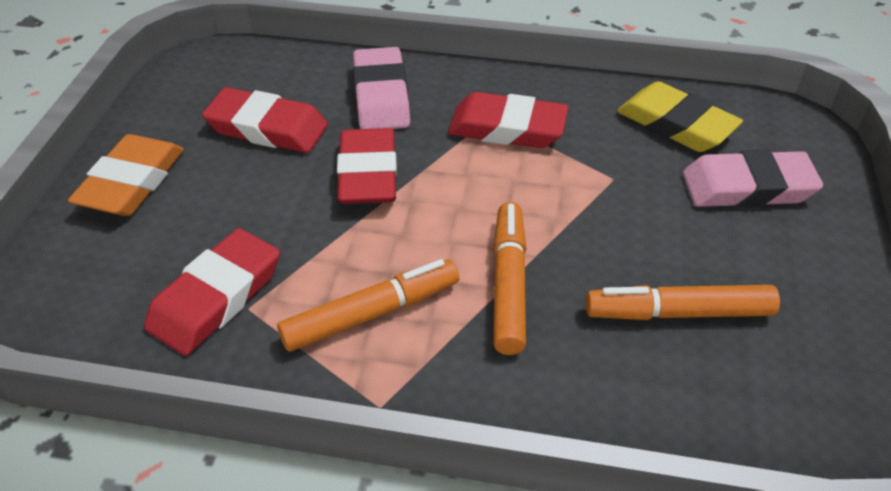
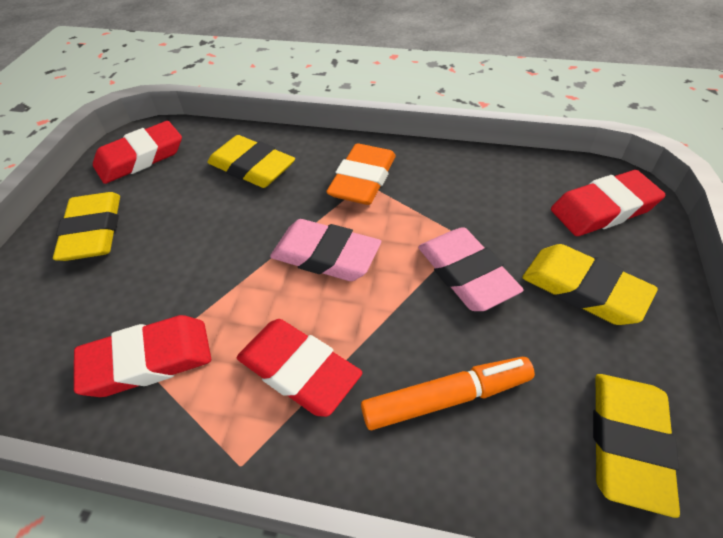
orange marker: [277,259,459,352] [493,202,527,355] [586,285,780,320] = 3 -> [361,357,535,430] = 1
yellow eraser: [617,81,743,152] = 1 -> [53,192,120,261] [207,135,295,188] [522,244,658,325] [593,374,680,518] = 4

